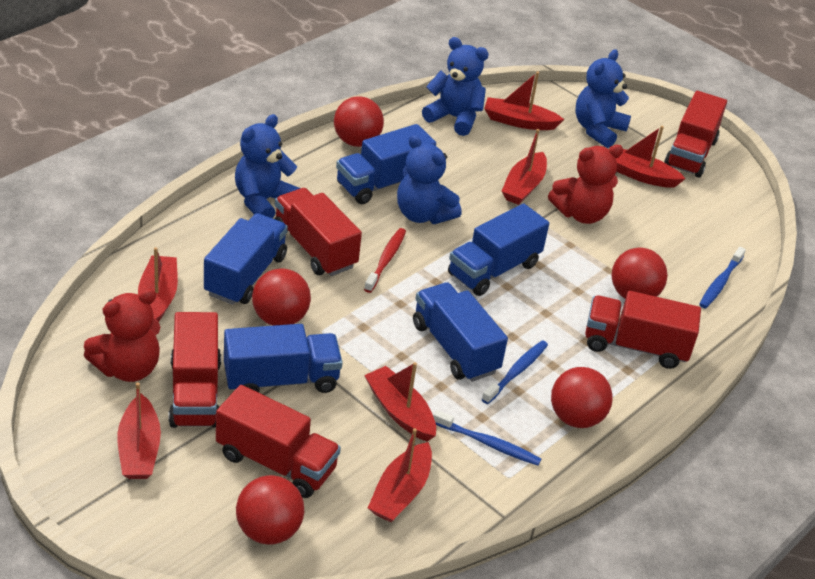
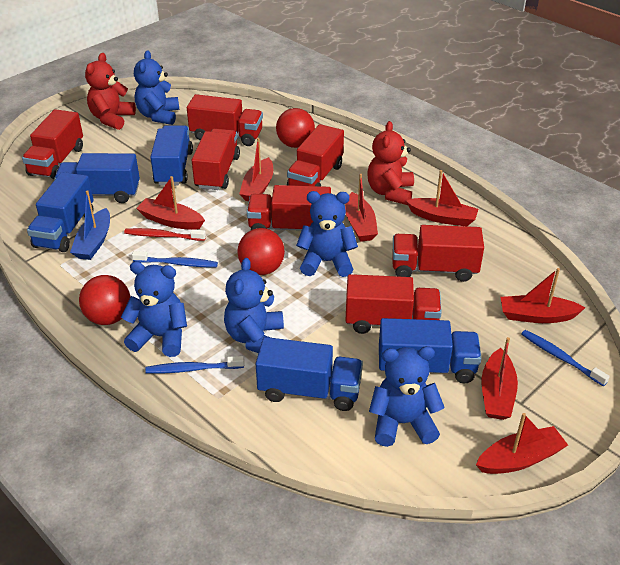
blue boat: none = 0 -> [70,190,110,260] = 1
blue teddy bear: [235,114,300,218] [397,134,462,224] [422,37,489,136] [575,49,631,148] = 4 -> [121,261,187,357] [134,50,179,125] [224,258,284,353] [296,191,358,277] [369,346,445,447] = 5
red ball: [236,475,304,545] [252,268,311,326] [334,96,384,147] [551,367,613,428] [611,247,668,299] = 5 -> [79,275,130,325] [237,228,285,275] [276,108,315,148] = 3
red truck: [168,312,221,428] [216,385,341,498] [275,188,362,276] [585,291,701,369] [664,91,727,178] = 5 -> [22,109,83,179] [187,94,263,146] [192,129,240,190] [247,185,331,231] [287,124,344,186] [345,274,442,334] [392,225,484,282] = 7

